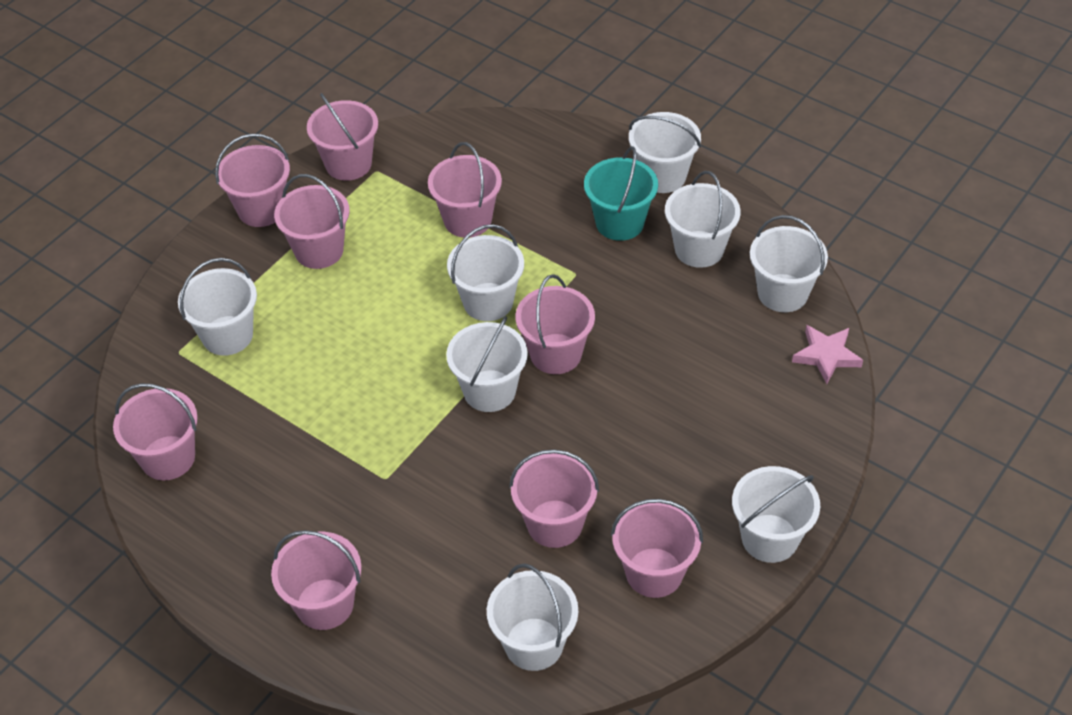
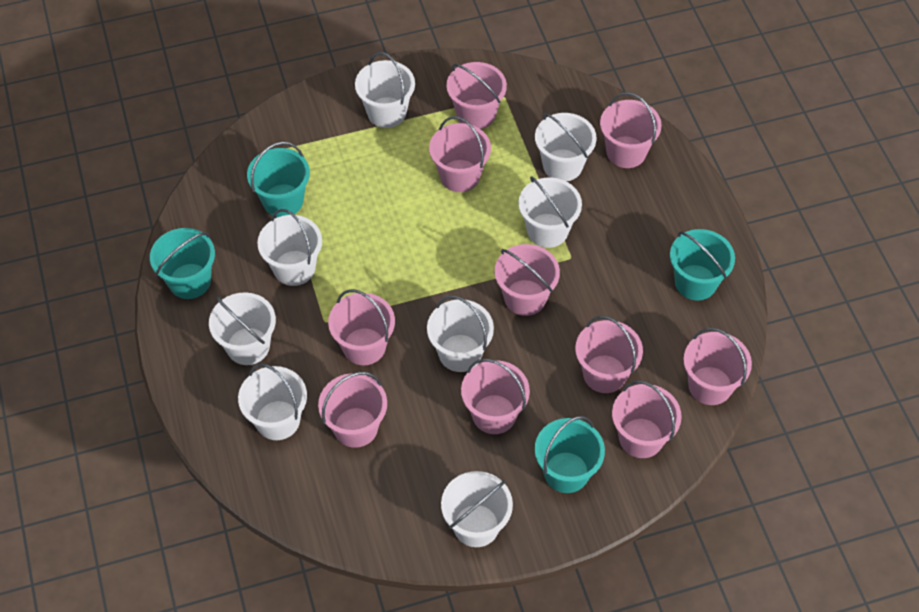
pink bucket: [113,383,198,480] [215,133,290,227] [271,530,362,630] [274,174,349,269] [307,93,378,181] [428,142,502,238] [509,449,599,548] [515,274,595,374] [611,499,703,598] = 9 -> [318,372,387,448] [328,289,395,365] [429,116,491,192] [446,62,507,129] [461,359,530,434] [494,244,560,316] [575,316,643,393] [600,92,662,168] [612,380,682,458] [683,328,752,405] = 10
pink star: [792,325,863,384] = 1 -> none = 0
turquoise bucket: [584,146,658,241] = 1 -> [150,228,215,299] [247,142,310,217] [535,416,605,493] [670,229,735,300] = 4

